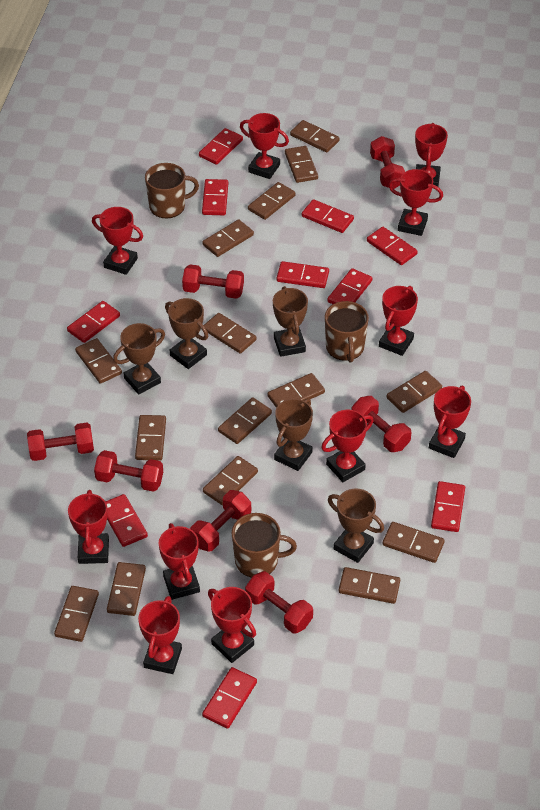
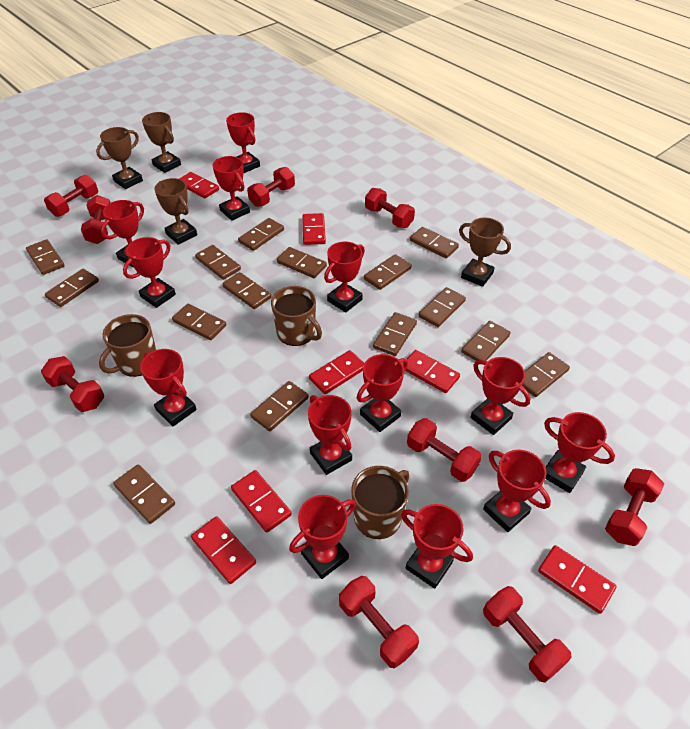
brown trophy: [113,323,165,395] [165,298,208,369] [273,286,308,357] [274,399,313,471] [328,489,384,563] = 5 -> [96,127,143,189] [142,112,181,173] [154,178,197,245] [459,218,511,287] = 4
red domino: [67,301,120,343] [105,494,148,547] [199,128,243,165] [202,179,228,215] [202,667,257,729] [277,261,329,288] [302,199,354,233] [327,268,372,304] [367,227,418,265] [431,481,465,532] = 10 -> [179,172,219,198] [191,516,256,584] [231,470,292,533] [302,213,326,245] [309,350,364,394] [402,350,460,393] [538,545,616,614] = 7
red dumbbell: [27,423,94,461] [94,450,163,492] [182,264,244,299] [190,490,251,551] [245,571,313,634] [352,396,412,452] [370,136,405,189] = 7 -> [41,356,104,412] [44,175,98,217] [81,195,110,244] [247,167,295,207] [339,576,419,669] [365,188,415,228] [407,418,482,482] [483,586,572,683] [605,468,664,546] = 9
red trophy: [68,490,109,564] [92,207,143,275] [138,596,182,674] [159,523,200,600] [208,587,256,663] [240,113,289,179] [321,410,374,482] [379,286,418,356] [389,169,443,236] [415,123,448,187] [429,386,471,458] = 11 -> [101,200,144,268] [123,237,176,308] [140,349,197,426] [213,156,250,221] [226,112,260,173] [289,495,356,579] [308,395,352,475] [324,242,365,313] [357,354,408,432] [401,504,473,589] [471,357,530,435] [483,450,551,532] [544,412,615,493] = 13

